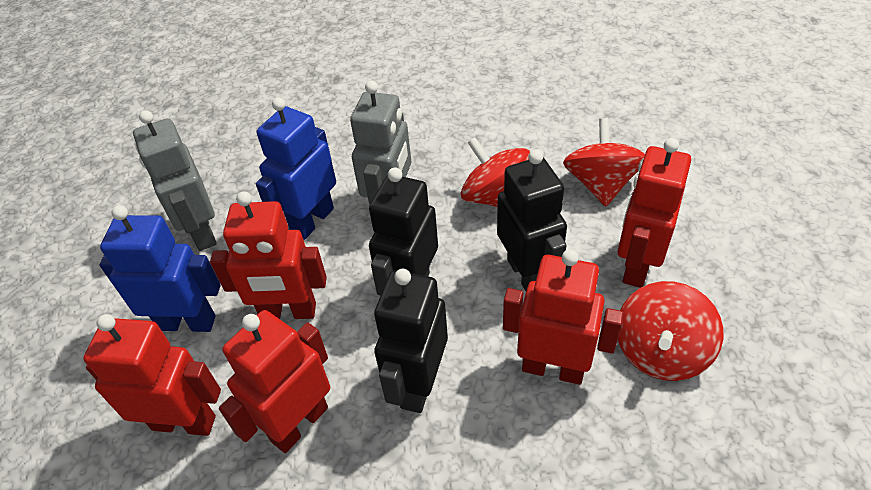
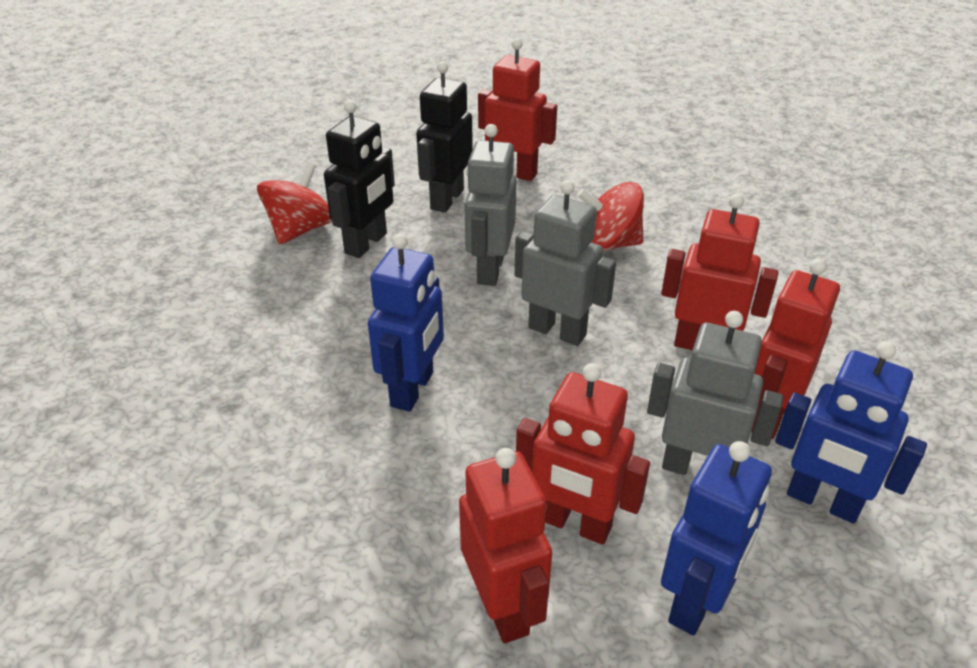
black robot: [369,167,438,296] [374,269,448,413] [497,150,567,291] = 3 -> [324,100,395,258] [416,61,473,213] = 2
blue robot: [100,205,221,332] [256,97,336,240] = 2 -> [368,234,444,412] [661,441,772,635] [775,341,927,523] = 3
grey robot: [133,110,217,251] [350,81,411,204] = 2 -> [464,124,517,286] [515,180,616,346] [647,311,784,475] = 3
red spinning top: [461,137,530,207] [563,118,645,206] [618,281,723,381] = 3 -> [257,162,332,245] [577,182,644,251] = 2

